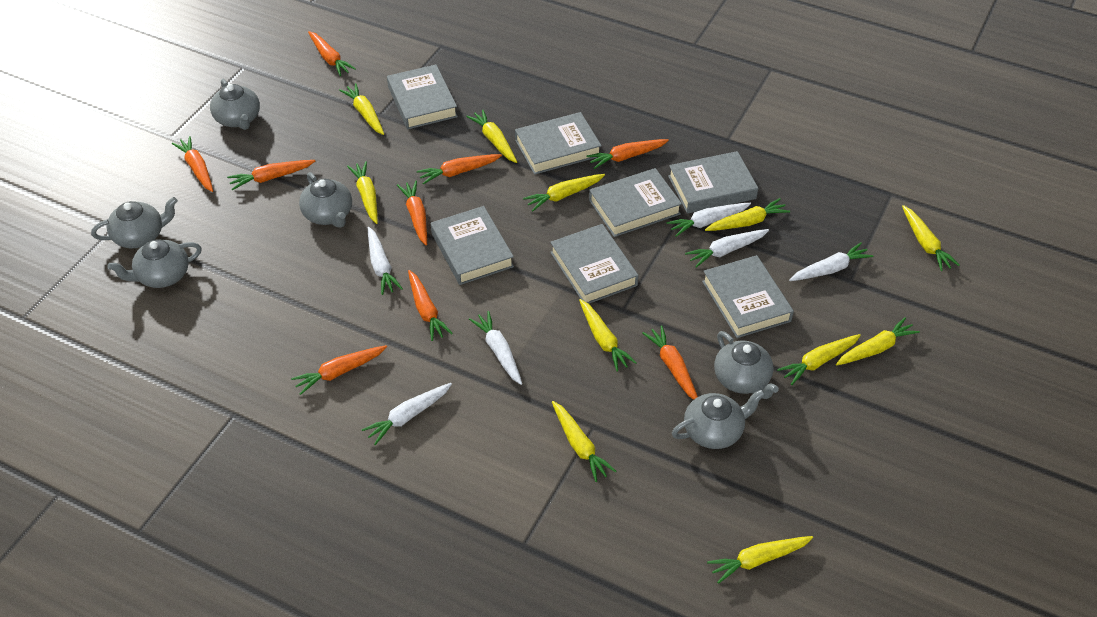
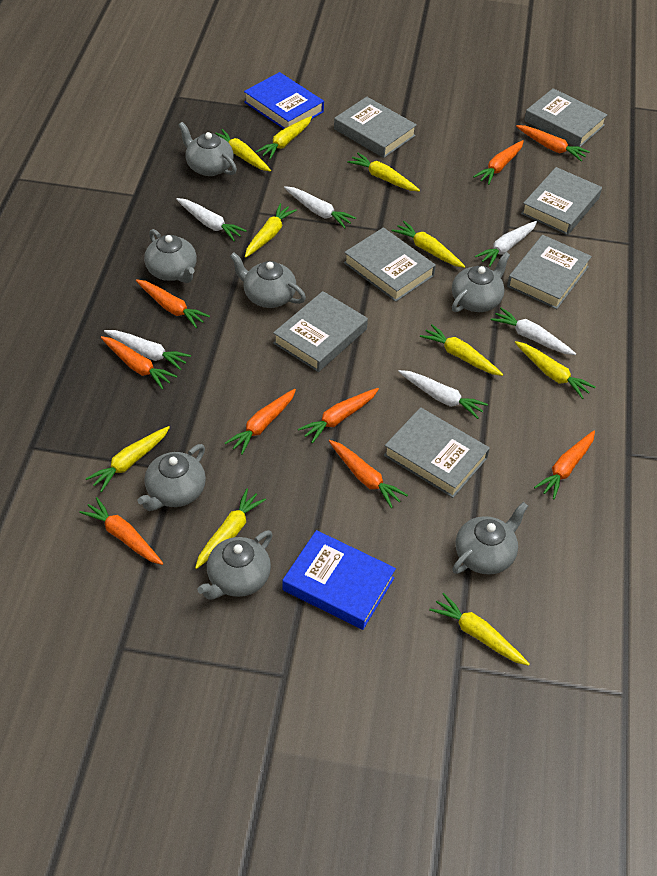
blue book: none = 0 -> [244,72,324,129] [282,530,396,630] = 2
grey teapot: [91,197,178,248] [107,240,202,288] [210,79,260,130] [299,172,352,228] [672,390,765,449] [714,331,779,399] = 6 -> [137,444,206,511] [144,229,197,283] [178,122,237,176] [197,530,272,600] [230,252,306,308] [452,252,510,312] [452,502,528,574] = 7
yellow carrot: [339,83,384,135] [347,161,378,224] [466,109,517,163] [523,174,605,211] [552,401,616,482] [579,299,637,372] [705,198,790,231] [707,536,813,584] [777,334,861,385] [836,317,920,365] [902,205,960,271] = 11 -> [86,426,170,492] [195,488,266,569] [215,129,271,172] [245,203,297,258] [256,116,312,159] [347,153,420,191] [392,221,465,268] [420,324,503,376] [429,593,530,666] [515,341,595,399] = 10

